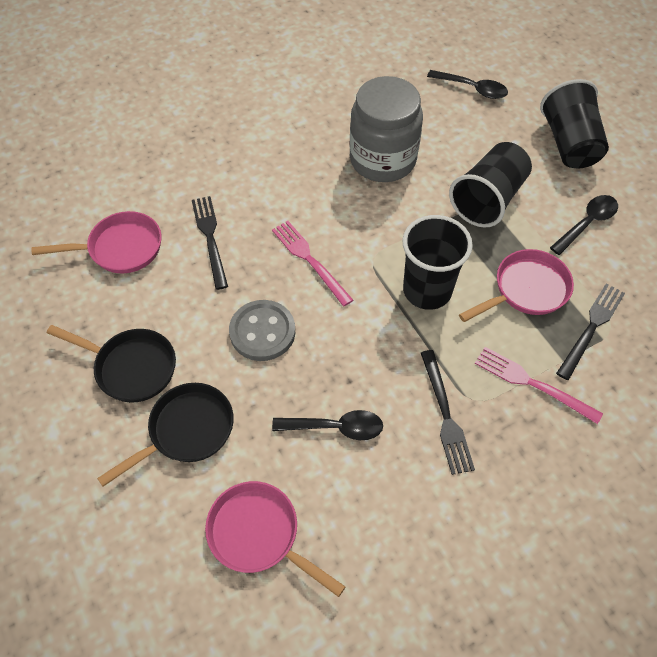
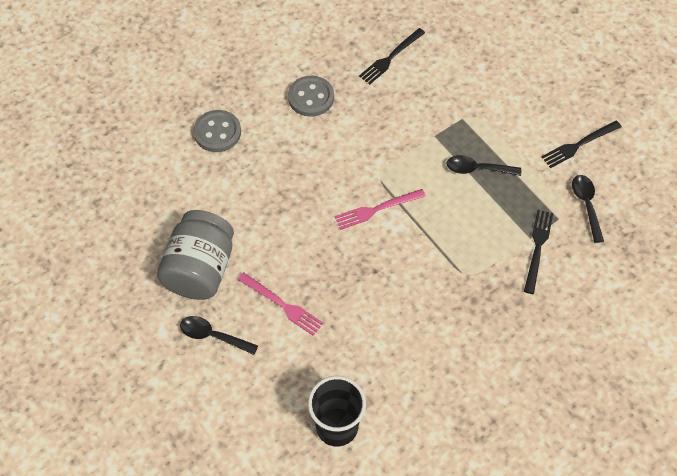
black cup: [402,215,473,310] [449,142,532,228] [540,79,609,169] = 3 -> [308,376,366,447] = 1
black pan: [47,325,176,403] [97,383,234,487] = 2 -> none = 0
grey button: [229,300,295,361] = 1 -> [193,110,241,152] [288,76,334,117] = 2
pink pan: [32,211,162,274] [205,481,345,597] [459,249,574,322] = 3 -> none = 0

